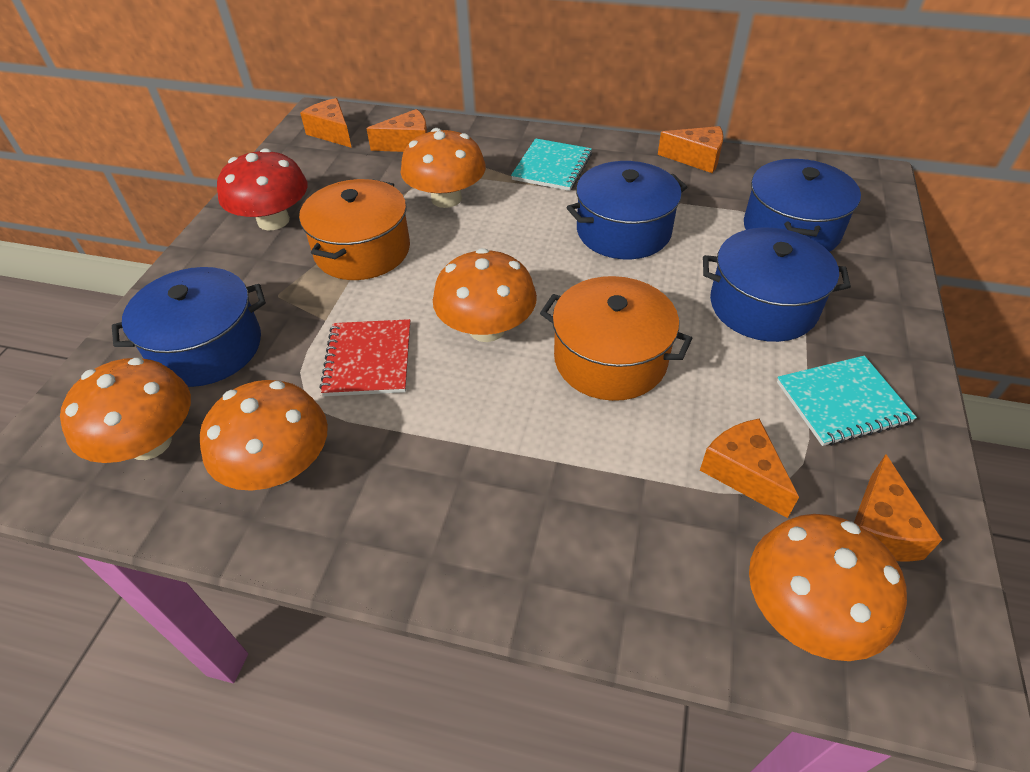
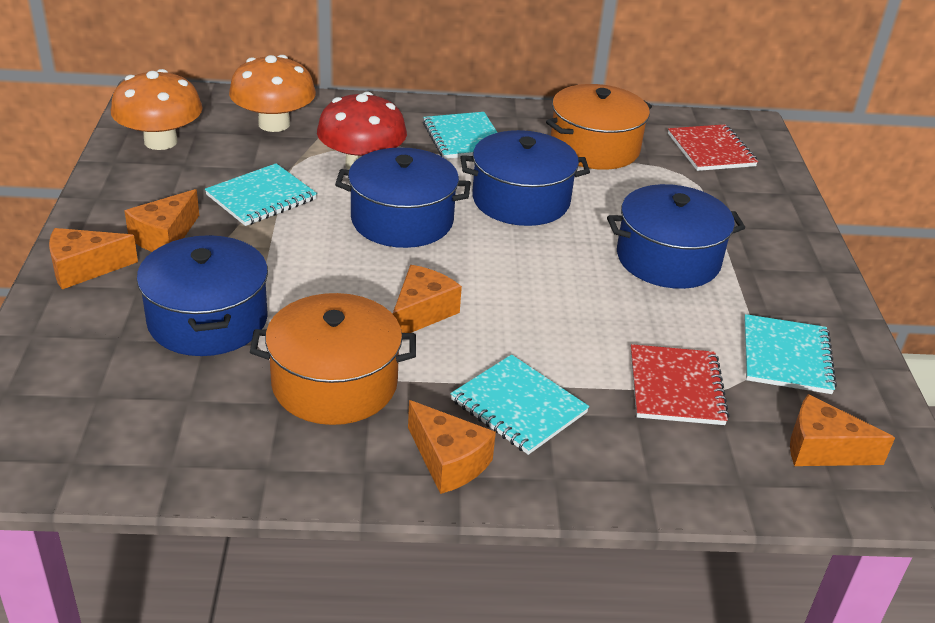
orange mushroom: [60,357,191,463] [200,380,328,491] [400,128,486,208] [433,248,537,342] [749,514,907,661] = 5 -> [111,69,203,150] [229,55,316,132] = 2
red notebook: [320,319,410,396] = 1 -> [631,344,729,425] [668,124,758,171] = 2
turquoise notebook: [511,138,592,191] [777,356,917,446] = 2 -> [205,163,317,226] [423,112,498,159] [450,354,589,455] [744,314,837,394] = 4

